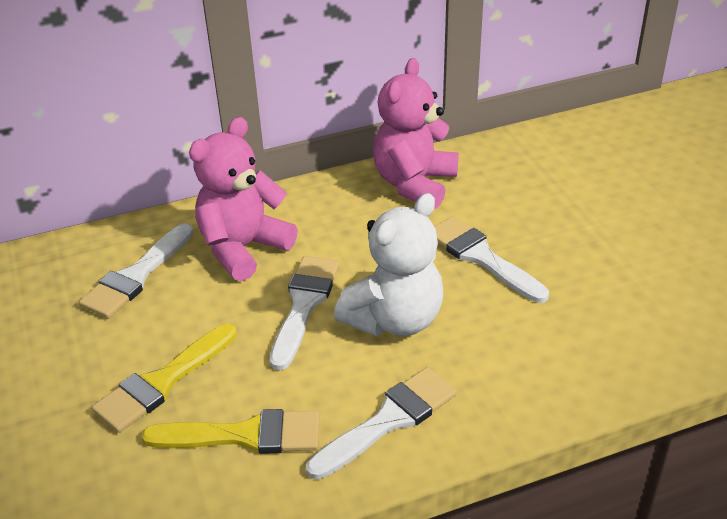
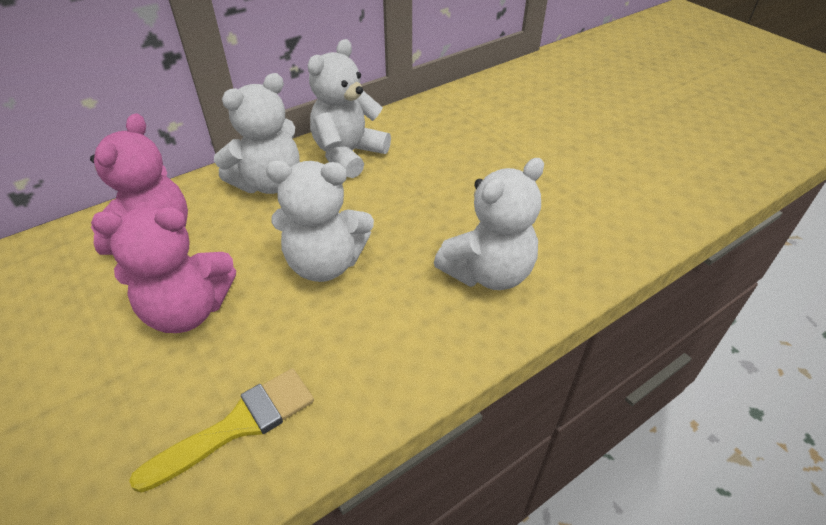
white brush: [79,223,193,319] [270,256,339,370] [306,367,457,480] [434,216,549,303] = 4 -> none = 0
white teddy bear: [334,193,443,336] = 1 -> [214,73,300,194] [266,160,374,282] [308,39,391,178] [434,158,544,290] = 4
yellow brush: [92,324,237,433] [141,409,320,454] = 2 -> [129,369,314,493] = 1

